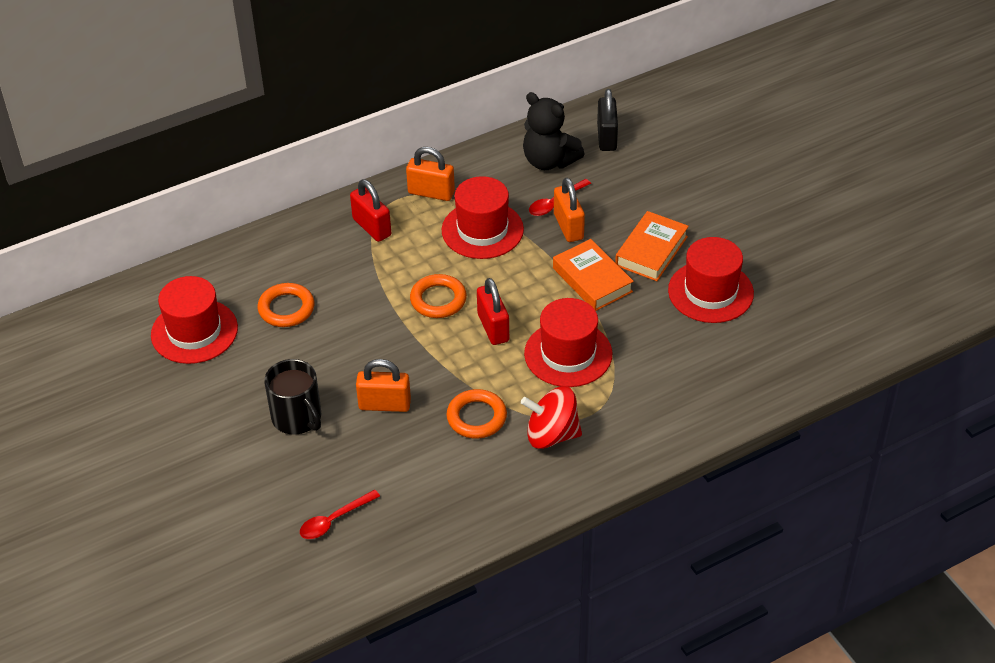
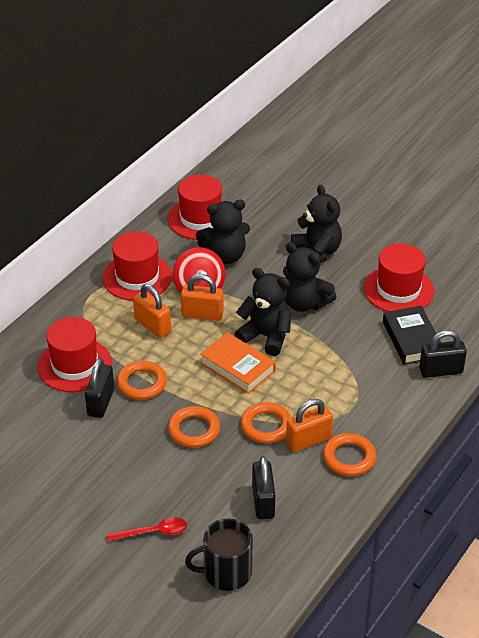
black book: none = 0 -> [383,306,441,365] = 1
black padlock: [597,89,618,151] = 1 -> [85,358,114,418] [252,456,275,519] [419,330,467,378] = 3
black teddy bear: [523,92,584,170] = 1 -> [196,200,250,264] [234,268,291,356] [283,242,337,312] [291,185,342,263] = 4
orange book: [553,239,634,311] [615,211,689,281] = 2 -> [200,332,276,394] = 1
orange ring: [258,283,314,327] [410,274,467,318] [446,389,507,439] = 3 -> [117,361,167,400] [168,406,220,448] [241,402,291,443] [323,433,376,476] = 4
red padlock: [350,179,391,242] [477,278,509,345] = 2 -> none = 0
red spoon: [300,490,380,539] [529,179,591,216] = 2 -> [107,517,187,541] = 1

